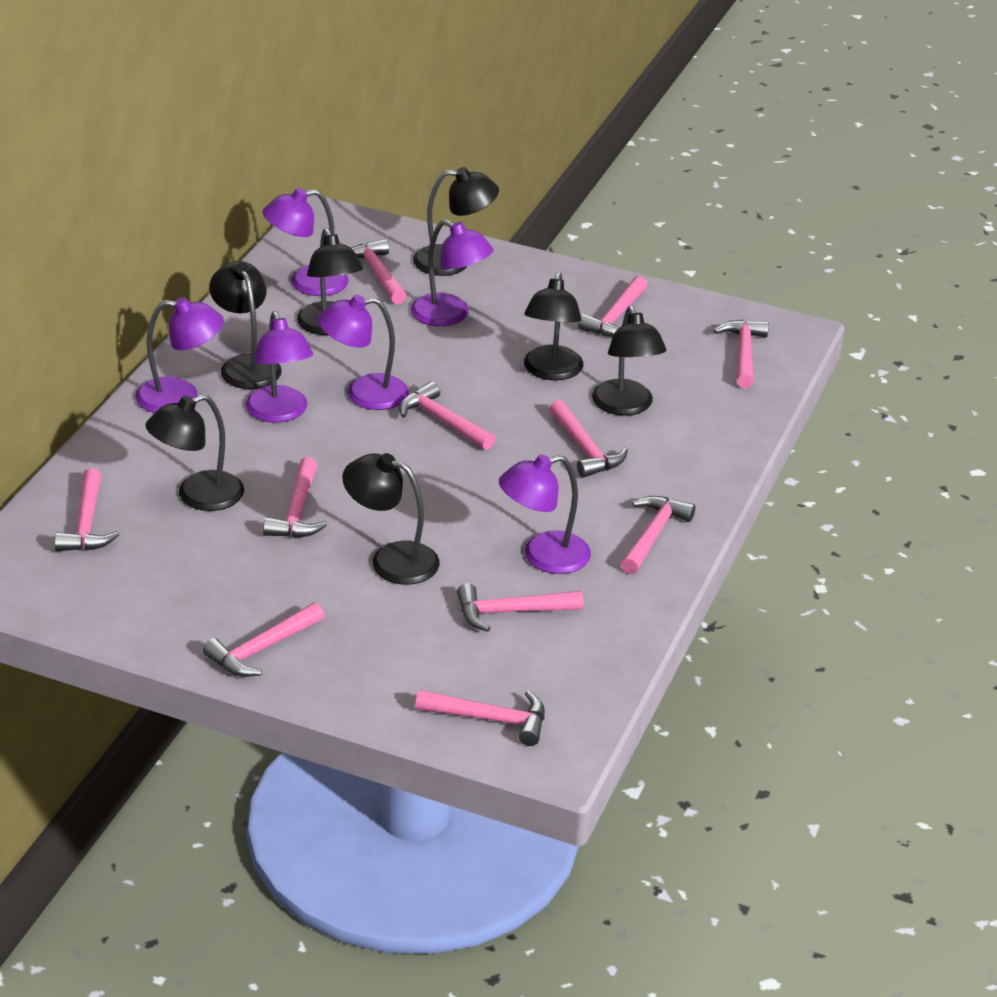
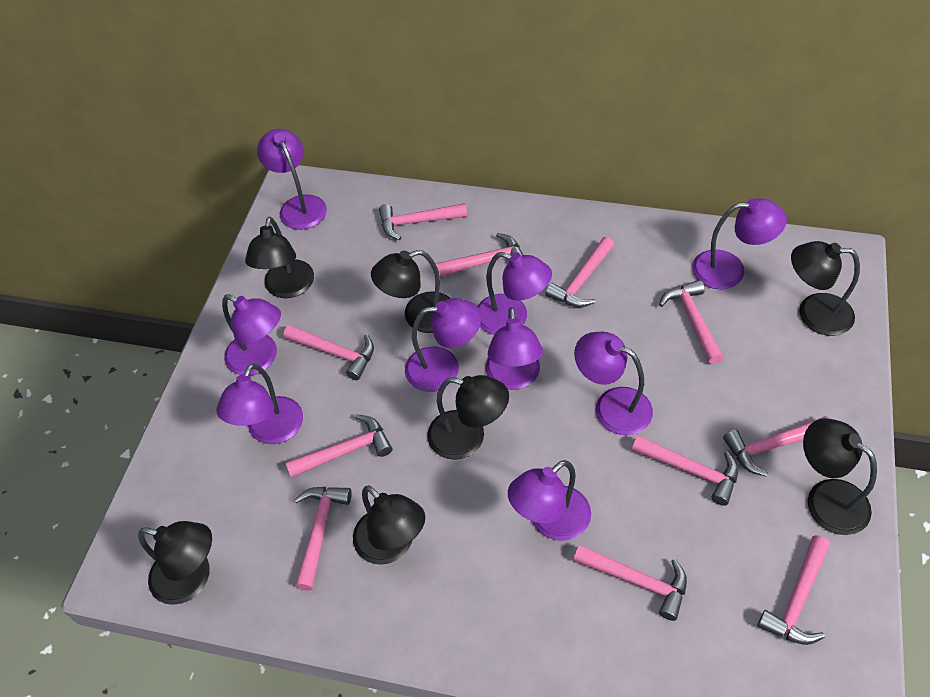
purple lamp: [135,297,224,413] [245,311,313,423] [263,188,349,296] [318,295,409,410] [411,219,494,326] [499,455,591,574] = 6 -> [216,363,303,444] [222,294,281,376] [257,129,327,230] [405,298,481,392] [478,252,552,335] [486,307,543,390] [508,460,591,541] [574,332,653,435] [692,198,787,289] = 9

